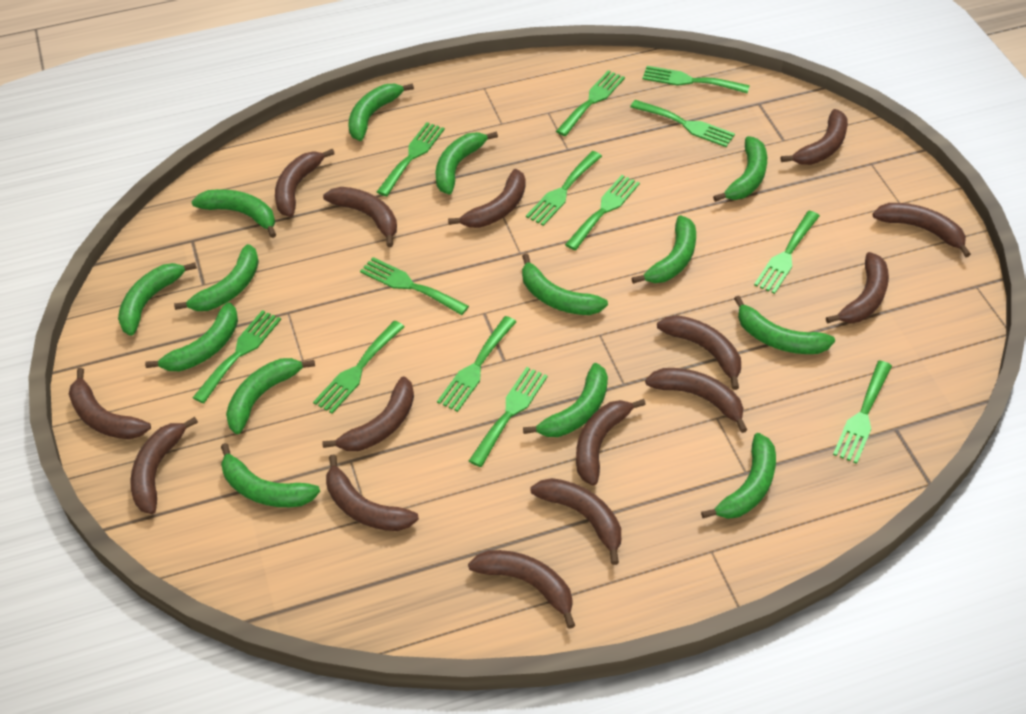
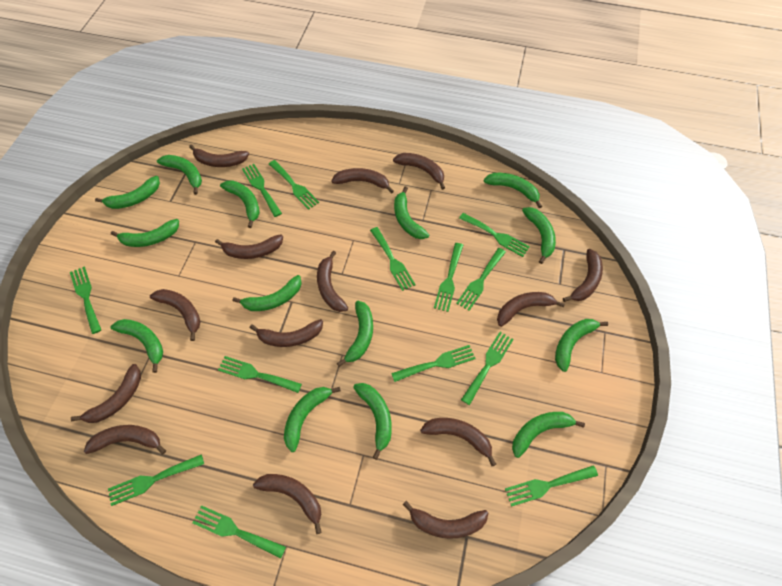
brown banana: [69,368,151,439] [130,417,198,514] [275,149,335,217] [322,376,414,451] [323,187,397,247] [326,455,419,531] [448,169,526,228] [468,550,575,629] [530,478,621,565] [576,399,646,486] [645,368,747,433] [657,315,741,390] [781,109,848,165] [826,252,889,324] [872,203,971,257] = 15 -> [71,364,141,423] [84,425,166,455] [150,289,201,341] [189,144,249,167] [215,235,283,259] [250,319,323,347] [253,474,322,534] [317,251,348,312] [331,168,394,193] [393,153,445,190] [403,501,488,539] [420,418,496,466] [497,292,565,327] [563,249,603,302] = 14

